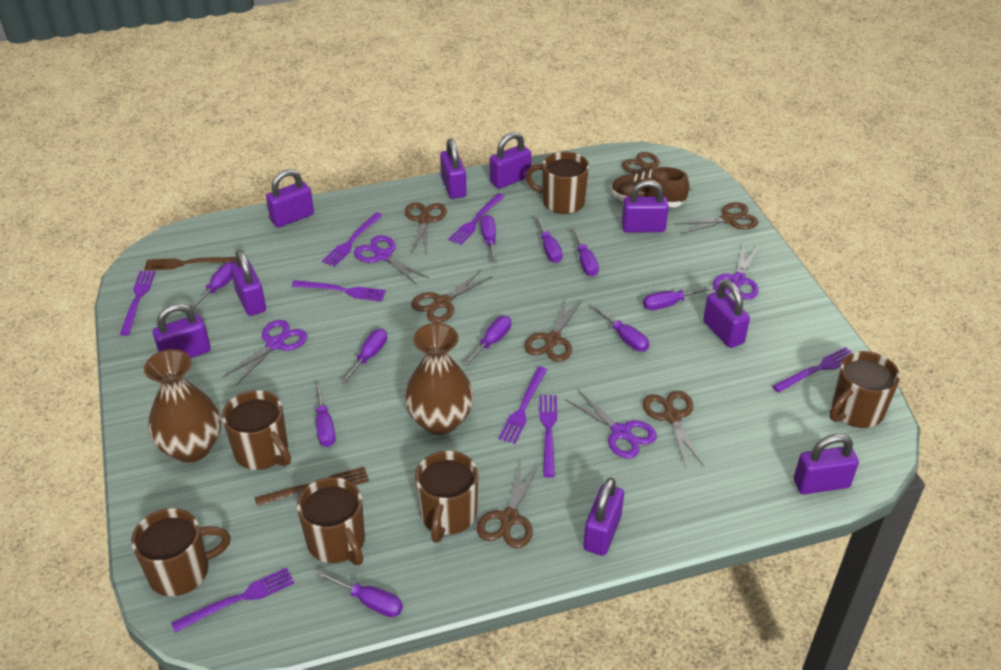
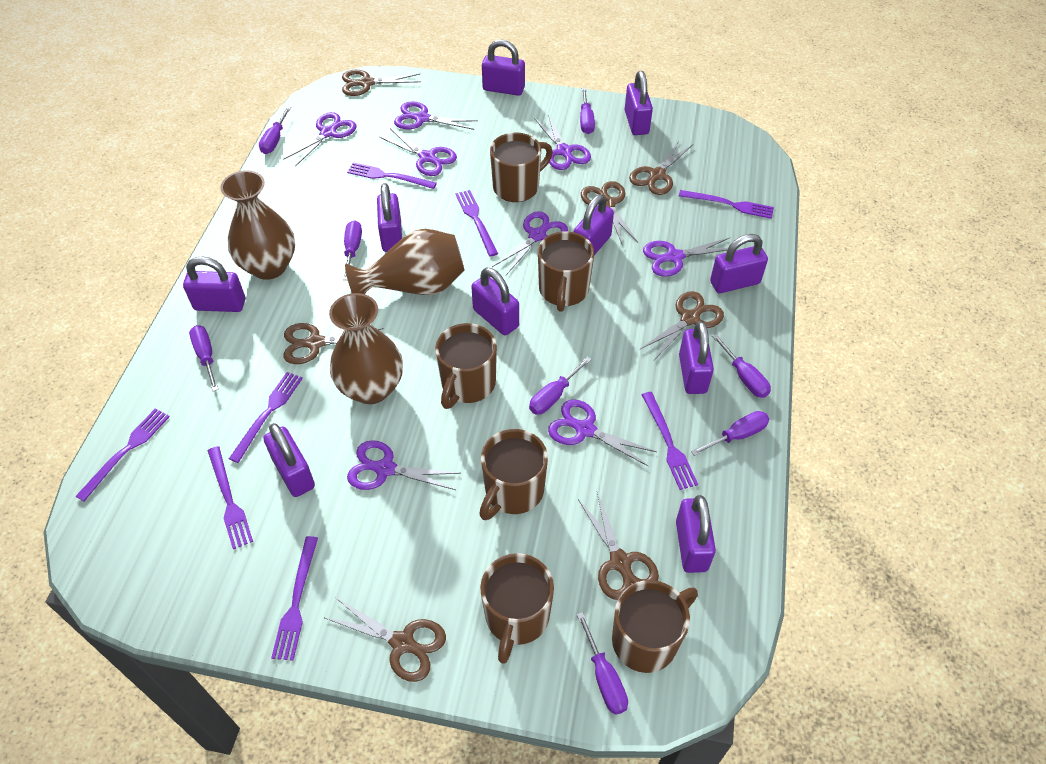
brown fork: [144,257,237,271] [255,467,369,506] = 2 -> none = 0
brown shoe: [611,167,689,208] = 1 -> none = 0
brown vase: [144,349,221,462] [404,323,474,435] = 2 -> [220,170,295,280] [329,293,403,404] [345,229,465,295] = 3
purple padlock: [153,303,211,358] [230,250,266,316] [266,169,314,228] [440,138,467,199] [490,132,531,189] [583,477,624,556] [622,180,669,233] [703,280,750,348] [794,434,859,494] = 9 -> [183,256,245,312] [263,423,315,497] [377,183,402,252] [471,267,519,335] [482,40,525,96] [574,194,614,255] [625,71,653,135] [676,495,716,573] [679,321,714,394] [710,234,768,293] = 10
purple scissors: [223,320,307,385] [354,235,429,285] [565,390,657,459] [713,243,759,300] = 4 -> [283,112,356,167] [347,440,461,490] [380,128,457,176] [394,101,478,130] [492,211,568,275] [534,114,591,170] [548,399,657,467] [643,238,729,277] = 8
purple screwdriver: [190,262,234,310] [315,383,336,447] [316,570,403,617] [341,329,387,384] [463,316,511,366] [480,215,497,263] [534,216,563,263] [571,228,599,276] [592,305,649,352] [643,286,713,310] = 10 -> [189,325,218,391] [259,106,291,154] [343,220,362,280] [529,357,591,415] [577,612,628,715] [580,88,595,134] [691,411,769,456] [712,334,771,398] = 8

